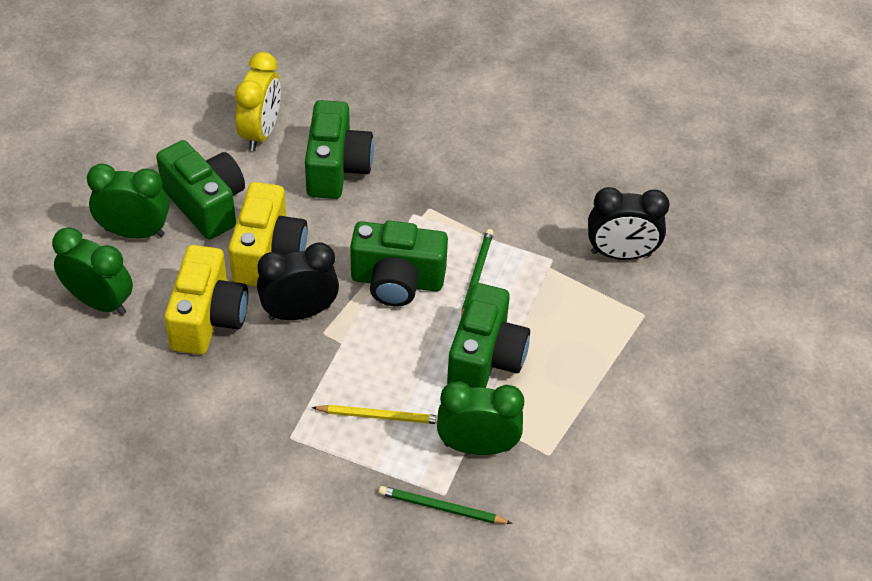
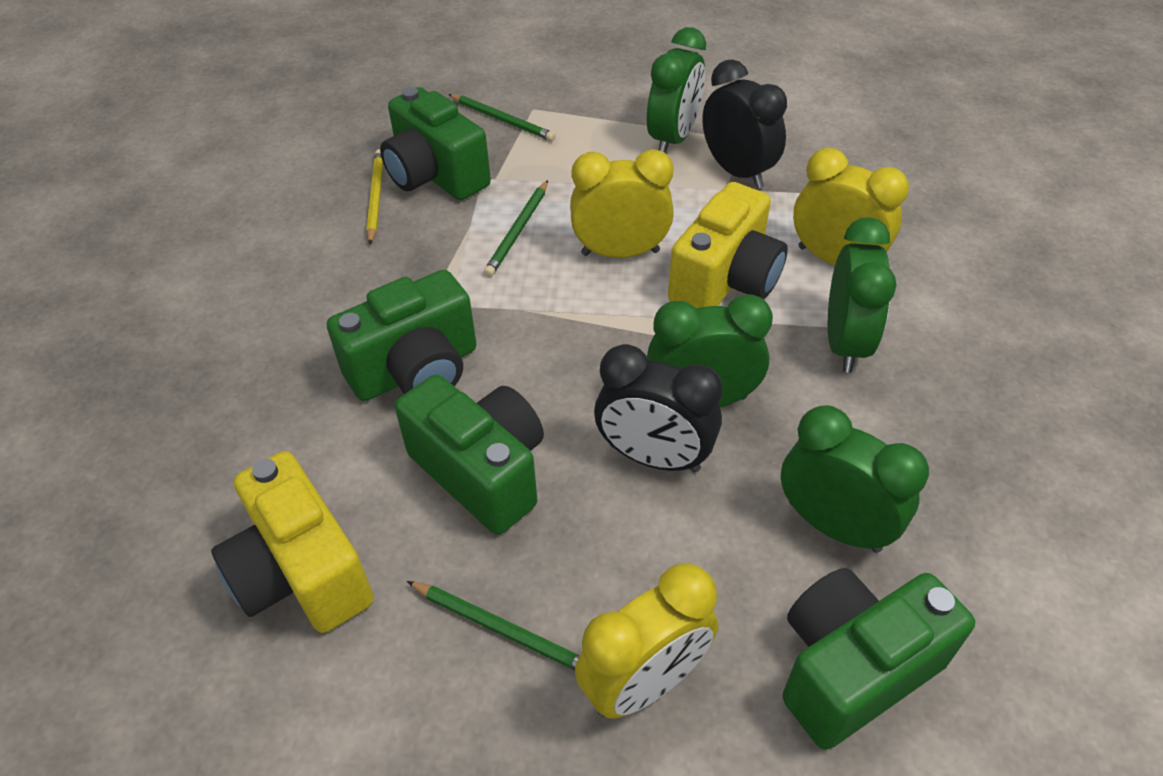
green clock: [52,227,133,315] [87,164,169,238] [437,381,524,455] = 3 -> [647,27,706,153] [647,294,773,407] [781,405,929,553] [828,217,896,373] = 4
green pencil: [379,486,512,524] [461,229,494,317] = 2 -> [407,581,580,670] [448,94,556,141] [484,180,548,277] = 3
yellow clock: [235,52,281,151] = 1 -> [570,149,674,258] [575,563,719,719] [793,148,909,265] = 3

